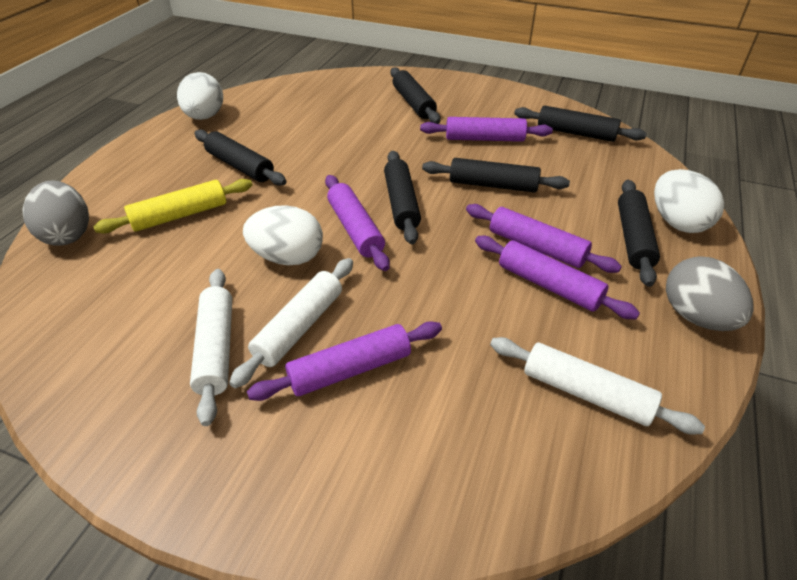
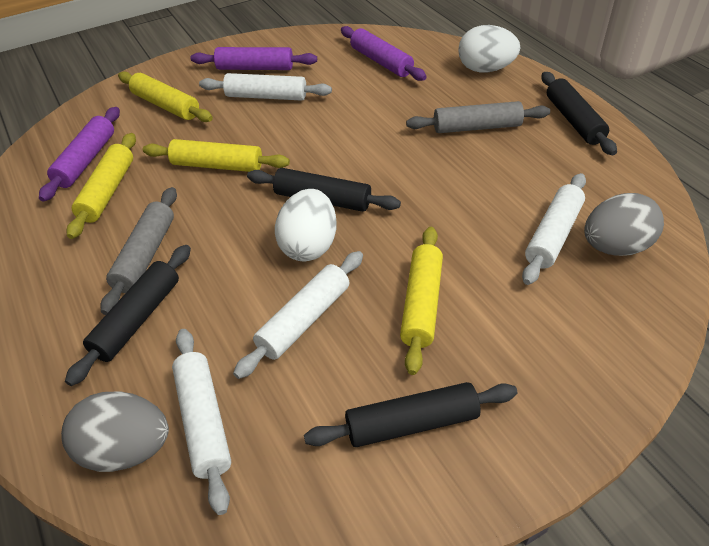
black rolling pin: [194,130,287,186] [384,151,421,244] [390,67,441,124] [422,158,570,193] [514,106,647,142] [618,180,660,287] = 6 -> [65,245,191,386] [247,168,401,212] [304,382,517,447] [542,72,617,155] = 4
grey rolling pin: none = 0 -> [100,187,177,315] [406,101,550,133] = 2
purple rolling pin: [247,321,442,401] [325,175,390,271] [420,117,553,142] [466,204,622,273] [475,236,640,319] = 5 -> [39,107,120,201] [190,47,317,70] [341,26,427,81] = 3
white egg: [177,72,223,120] [243,205,323,265] [654,169,724,233] = 3 -> [275,189,336,261] [458,25,520,73] = 2
white rolling pin: [190,269,232,426] [229,258,353,388] [490,337,705,434] = 3 -> [172,329,231,515] [199,73,332,101] [233,251,363,379] [522,173,586,285] = 4
yellow rolling pin: [93,179,253,234] = 1 -> [66,133,136,239] [118,71,213,122] [143,139,290,172] [400,227,443,375] = 4

